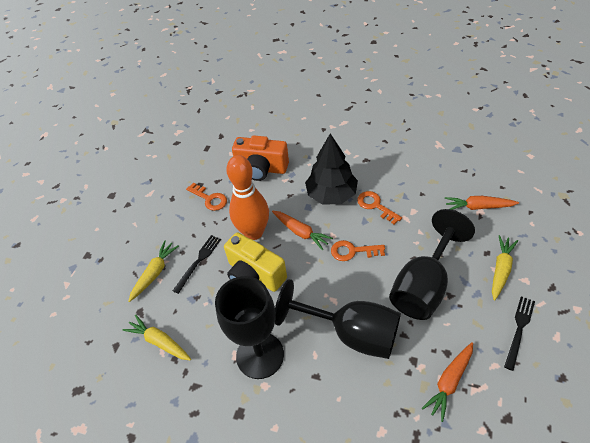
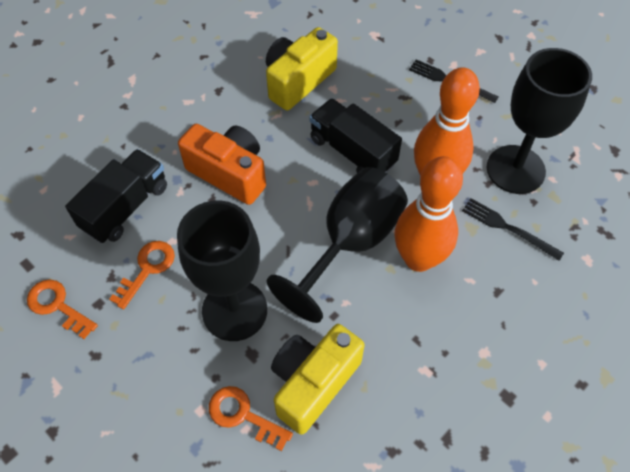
black tree: [305,133,358,205] = 1 -> none = 0
black truck: none = 0 -> [65,149,167,243] [309,98,402,173] = 2
orange bowling pin: [226,155,269,240] = 1 -> [394,156,463,272] [414,67,480,176] = 2
orange carrot: [272,211,333,250] [422,342,473,422] [445,196,519,210] = 3 -> none = 0
yellow camera: [224,232,287,292] = 1 -> [266,27,338,110] [271,324,365,434] = 2
yellow carrot: [123,314,191,361] [128,240,179,302] [492,235,518,301] = 3 -> none = 0

